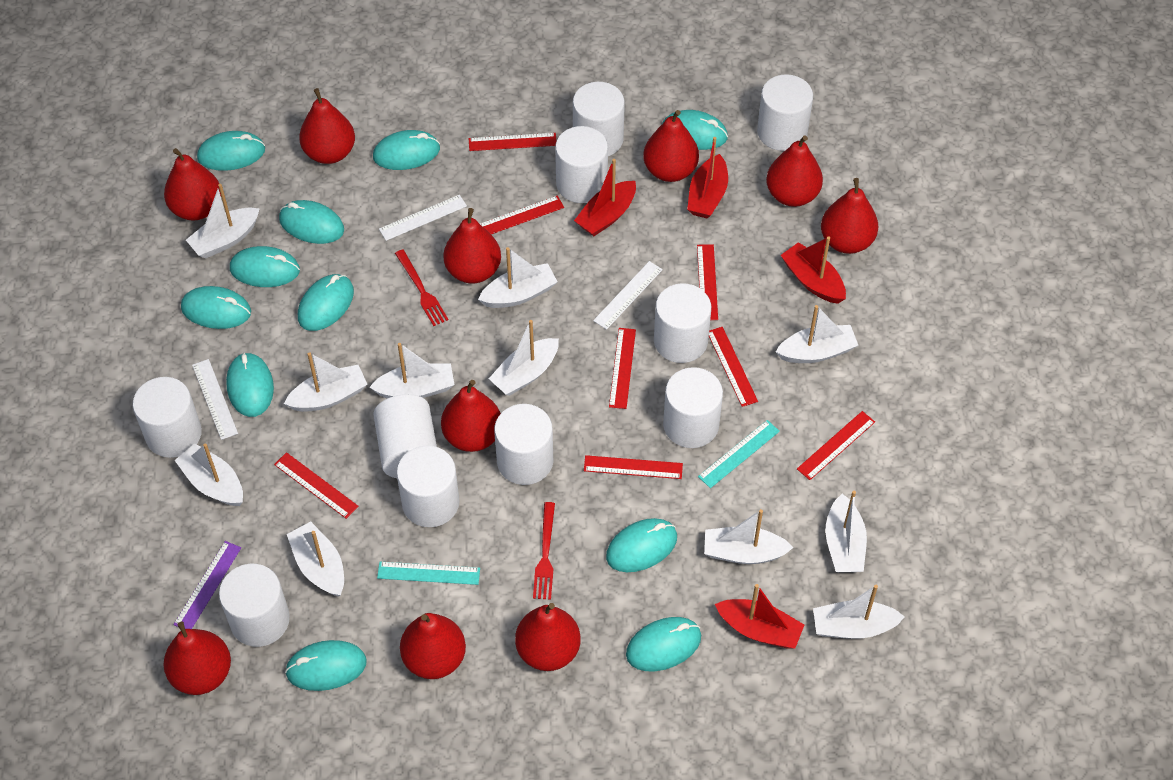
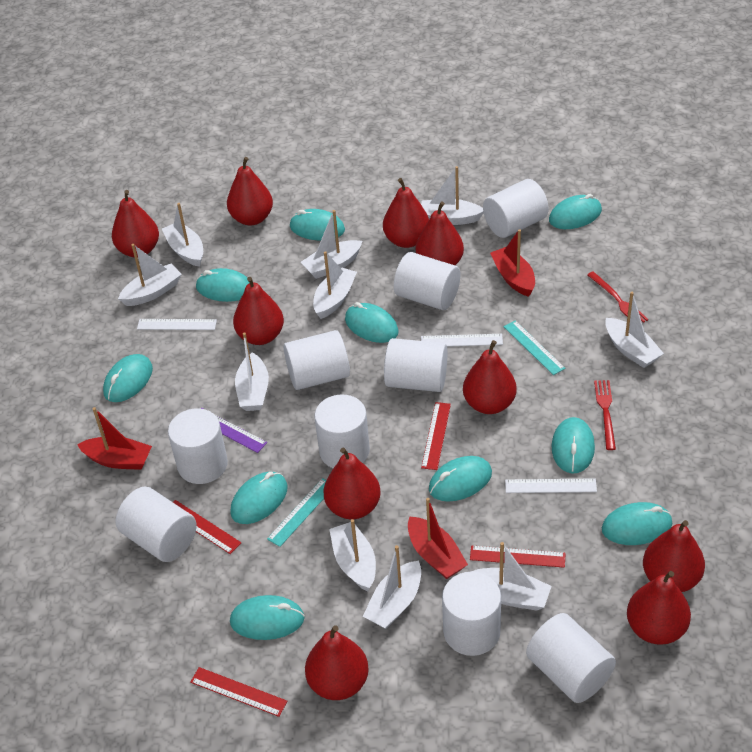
red boat: [574,159,636,236] [687,137,728,219] [715,584,804,649] [781,237,846,304] = 4 -> [77,407,152,470] [408,498,468,579] [490,229,535,297] = 3
red ruler: [274,452,359,519] [469,133,557,151] [480,196,564,234] [584,455,683,479] [609,328,636,409] [697,244,718,320] [709,327,758,407] [797,411,875,480] = 8 -> [173,500,241,554] [190,667,287,717] [421,402,451,470] [470,546,566,568] = 4
turquoise mouse: [181,286,251,329] [197,131,265,171] [226,352,274,417] [230,246,300,287] [279,200,344,244] [285,640,367,691] [298,274,354,331] [373,130,440,170] [606,518,677,572] [626,617,701,671] [662,110,728,150] = 11 -> [103,354,153,402] [196,268,250,302] [230,472,288,524] [230,595,305,640] [290,209,345,241] [345,302,399,343] [429,456,492,502] [549,194,602,229] [551,417,595,474] [602,502,673,545] = 10
white boat: [174,443,243,506] [186,184,260,258] [284,352,368,412] [287,522,344,597] [370,343,455,399] [478,247,558,308] [489,320,559,396] [704,509,793,564] [776,305,858,363] [813,585,905,639] [825,491,867,572] = 11 -> [118,244,182,306] [162,203,203,267] [235,332,269,411] [301,210,362,279] [313,251,357,319] [329,519,376,591] [363,545,421,629] [421,166,483,225] [471,542,552,611] [605,292,664,368] = 10
white cylinder: [133,377,202,458] [219,564,290,647] [373,394,437,478] [397,446,460,527] [494,404,553,485] [555,126,608,203] [573,82,625,156] [654,283,711,363] [663,367,723,448] [757,74,813,151] = 10 -> [115,487,196,562] [168,408,228,484] [284,330,350,390] [314,394,370,468] [384,338,448,392] [394,252,460,310] [442,572,501,656] [483,179,549,238] [526,613,616,703] = 9

